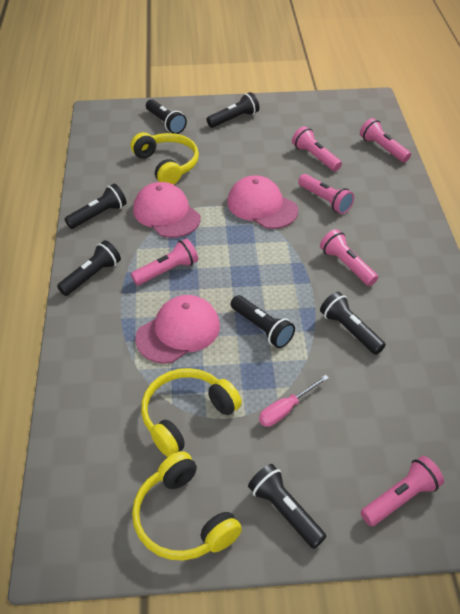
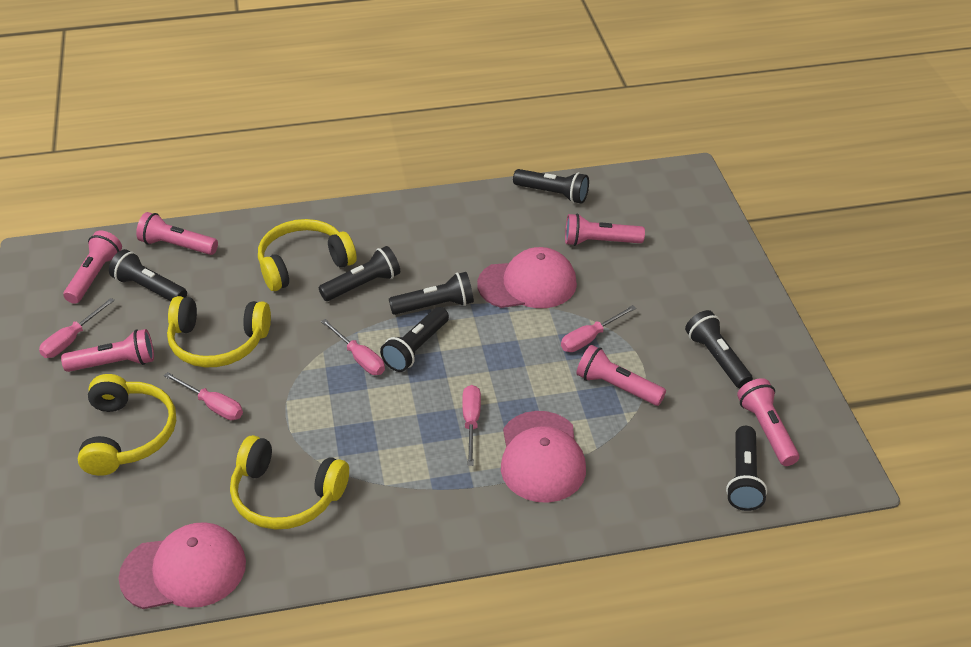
pink screwdriver: [259,375,329,427] = 1 -> [39,298,115,358] [164,372,243,420] [321,319,385,375] [462,385,481,466] [561,305,636,352] = 5
yellow headphones: [131,132,199,185] [132,451,242,561] [141,368,242,457] = 3 -> [78,374,176,476] [167,296,271,367] [230,435,349,529] [258,219,357,291] = 4

